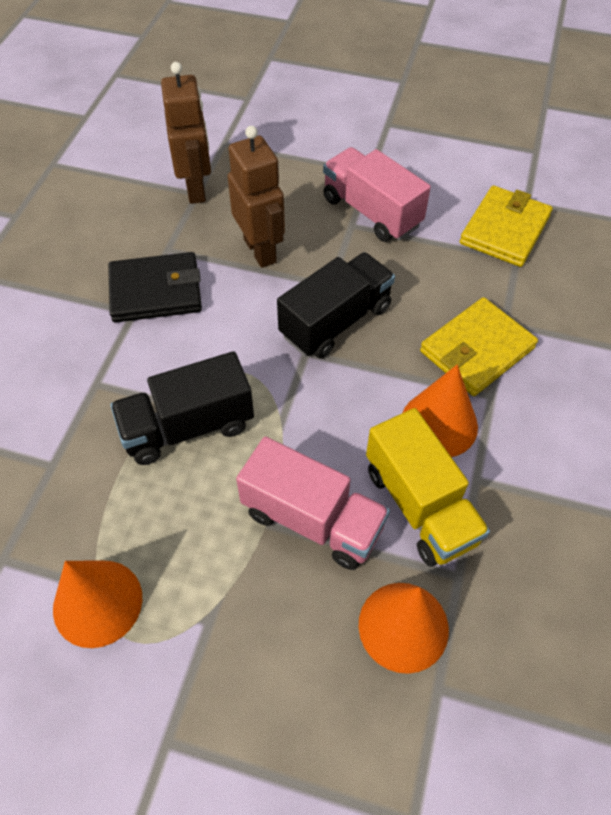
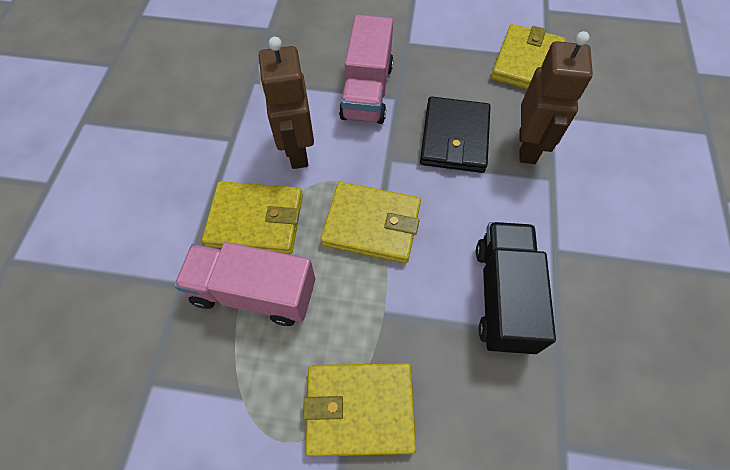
black truck: [110,351,254,465] [277,252,395,359] = 2 -> [476,222,556,354] = 1
orange cone: [53,561,142,648] [359,583,449,674] [402,365,478,457] = 3 -> none = 0
yellow truck: [366,408,490,567] = 1 -> none = 0
yellow wallet: [420,297,538,396] [460,185,553,267] = 2 -> [202,181,303,254] [303,363,416,456] [320,182,421,264] [491,24,566,89] = 4

